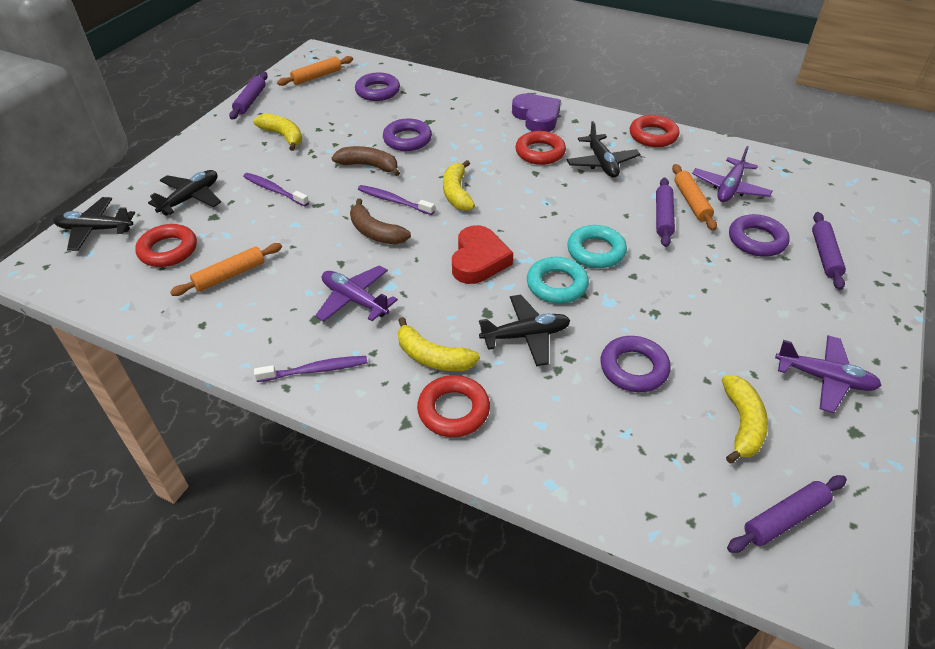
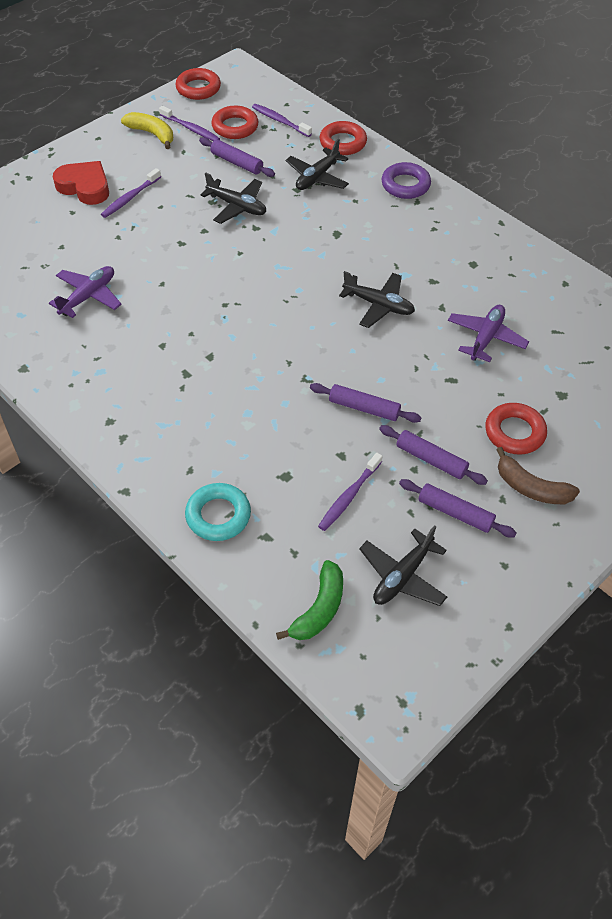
brown banana: [332,146,400,176] [350,198,411,245] = 2 -> [496,447,580,504] = 1
green banana: none = 0 -> [276,560,343,640] = 1
orange rolling pin: [170,243,282,296] [277,56,353,86] [672,164,717,230] = 3 -> none = 0
purple heart: [512,93,561,132] = 1 -> none = 0
purple plane: [315,265,398,322] [692,146,773,202] [775,335,882,413] = 3 -> [49,266,122,318] [448,305,529,362] = 2
purple ring: [355,73,400,101] [383,118,432,151] [600,336,671,392] [729,214,790,257] = 4 -> [381,162,431,199] = 1
purple toothbrush: [243,173,309,206] [254,356,367,382] [358,185,435,215] = 3 -> [101,168,161,218] [159,106,220,141] [252,104,312,137] [318,453,383,531] = 4
turquoise ring: [527,257,589,303] [567,225,627,268] = 2 -> [185,483,251,541] = 1
yellow banana: [253,113,302,151] [398,317,480,371] [443,160,475,211] [722,376,768,464] = 4 -> [121,112,173,149] = 1

